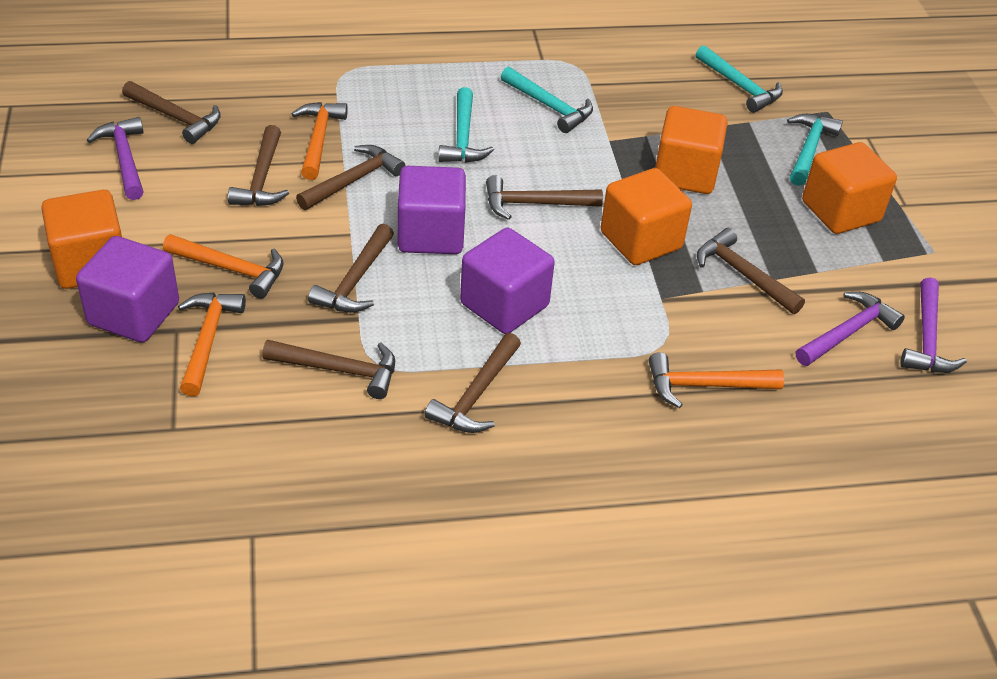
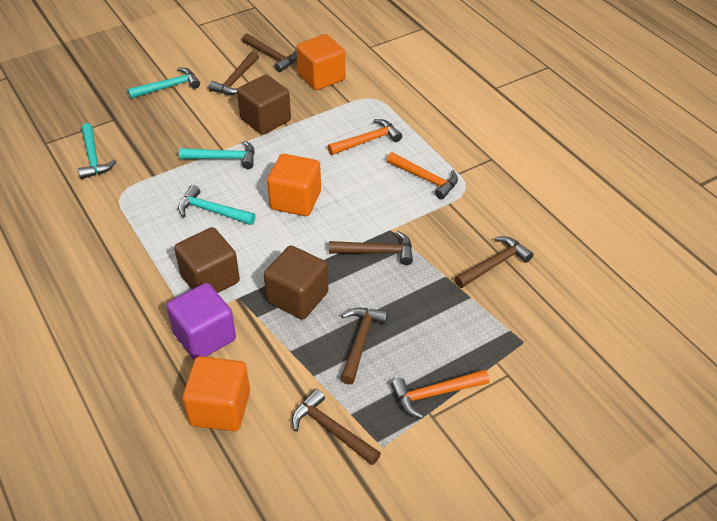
brown cube: none = 0 -> [174,227,240,293] [237,75,291,135] [264,246,328,320] = 3
brown hammer: [122,81,221,144] [228,125,289,206] [262,340,395,399] [296,145,405,210] [308,224,394,313] [425,333,521,433] [486,175,603,220] [697,228,805,314] = 8 -> [208,51,259,95] [242,33,297,72] [292,389,381,465] [329,231,413,265] [340,308,388,385] [454,236,533,288] = 6
orange cube: [41,190,122,289] [600,168,692,265] [655,106,728,194] [802,142,897,234] = 4 -> [182,356,250,431] [267,154,321,216] [296,34,345,90] = 3
orange hammer: [163,234,284,299] [178,292,246,396] [292,102,348,180] [649,352,784,408] = 4 -> [328,119,402,155] [387,152,458,199] [391,369,489,419] = 3
purple cube: [76,236,179,343] [398,166,466,254] [460,227,555,334] = 3 -> [166,283,236,360] = 1
purple hammer: [87,117,144,200] [796,292,905,366] [900,277,967,373] = 3 -> none = 0

